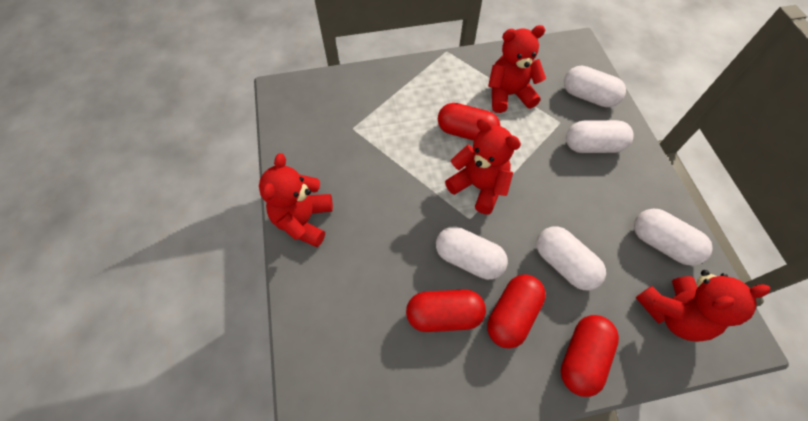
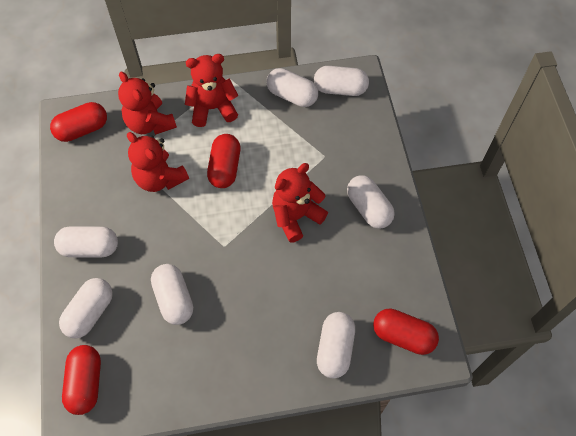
white capsule: [436,227,508,280] [536,226,606,290] [564,66,626,107] [566,120,633,153] [634,209,713,266] = 5 -> [54,226,118,258] [59,278,113,339] [151,264,193,325] [266,68,318,107] [314,66,369,96] [317,312,355,379] [347,175,395,229] = 7

